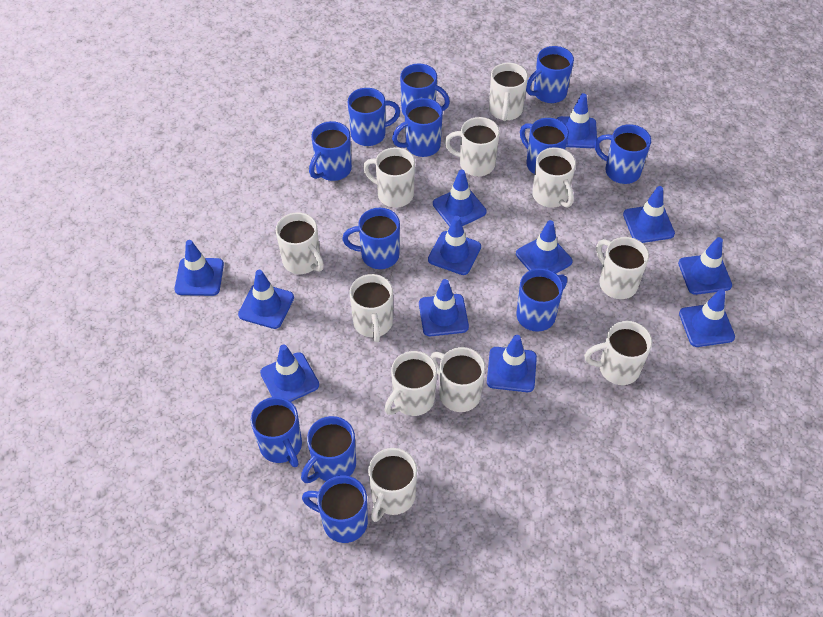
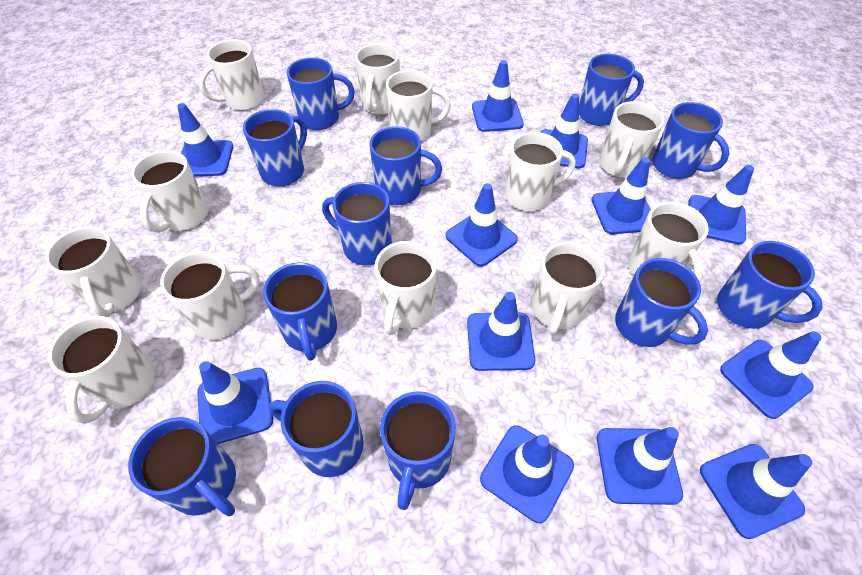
white mug: [276,212,324,274] [350,274,393,342] [363,147,415,208] [368,448,417,522] [385,351,437,416] [431,347,485,412] [445,117,500,176] [489,63,528,121] [532,147,576,208] [584,321,652,385] [596,237,649,299] = 11 -> [45,226,141,317] [48,316,155,424] [131,150,208,233] [160,251,260,340] [199,40,264,111] [355,43,400,115] [375,241,437,335] [386,70,451,141] [505,132,576,211] [532,242,604,335] [599,101,664,178] [628,202,709,282] = 12

